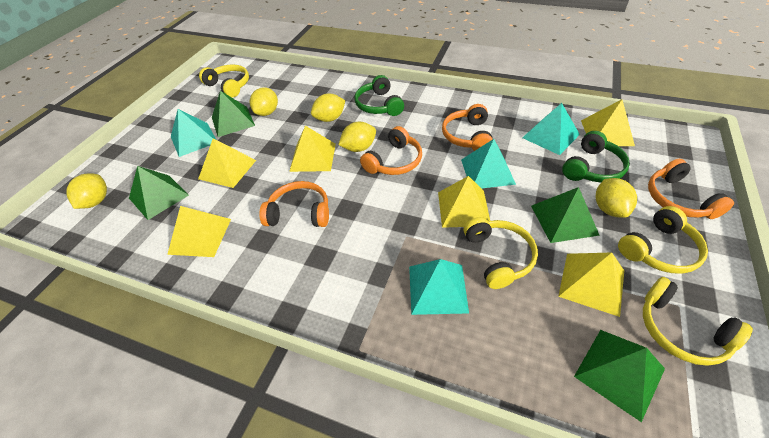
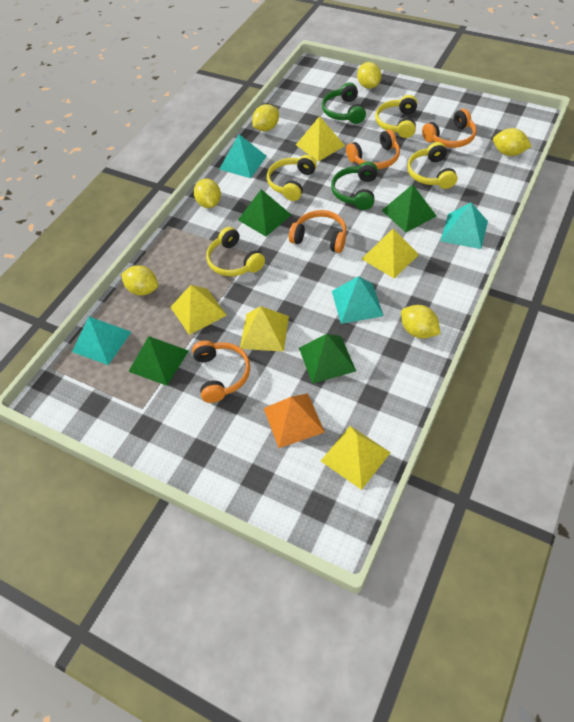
orange pyramid: none = 0 -> [264,393,325,448] = 1
yellow lemon: [66,173,107,209] [250,87,278,116] [311,94,346,122] [338,122,376,152] [596,178,637,218] = 5 -> [121,265,158,296] [194,178,221,208] [252,104,279,131] [357,62,381,89] [401,305,440,339] [493,128,532,156] = 6
yellow pyramid: [167,206,231,257] [198,138,256,188] [289,126,336,172] [438,176,490,228] [558,252,624,317] [581,99,635,146] = 6 -> [171,285,227,335] [240,306,289,352] [296,116,345,162] [321,426,391,490] [362,229,419,278] = 5

